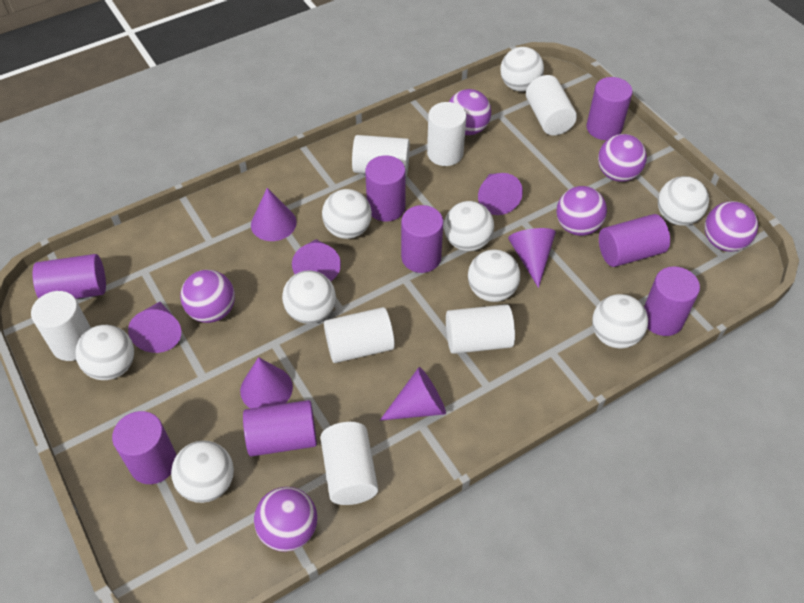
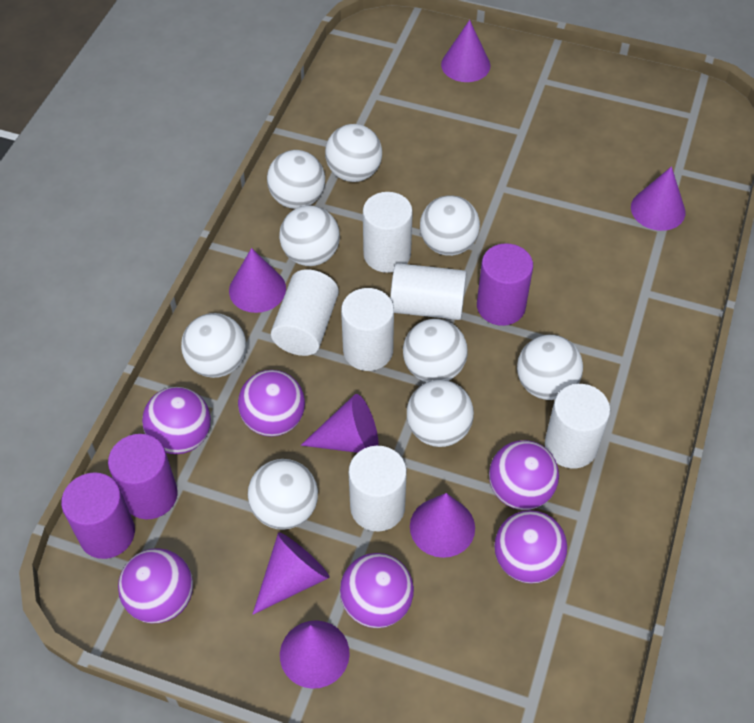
purple cylinder: [32,254,106,299] [112,411,177,484] [243,400,317,457] [365,155,406,222] [401,205,443,273] [586,77,633,140] [599,214,670,267] [644,266,700,336] = 8 -> [61,472,135,559] [108,434,178,519] [477,243,533,326] = 3
white cylinder: [31,291,91,361] [320,422,378,505] [324,307,395,363] [352,135,410,176] [427,102,466,166] [446,304,515,354] [526,75,577,135] = 7 -> [271,269,339,356] [341,288,394,371] [349,446,407,532] [363,192,413,273] [390,263,467,320] [545,384,610,468] = 6

